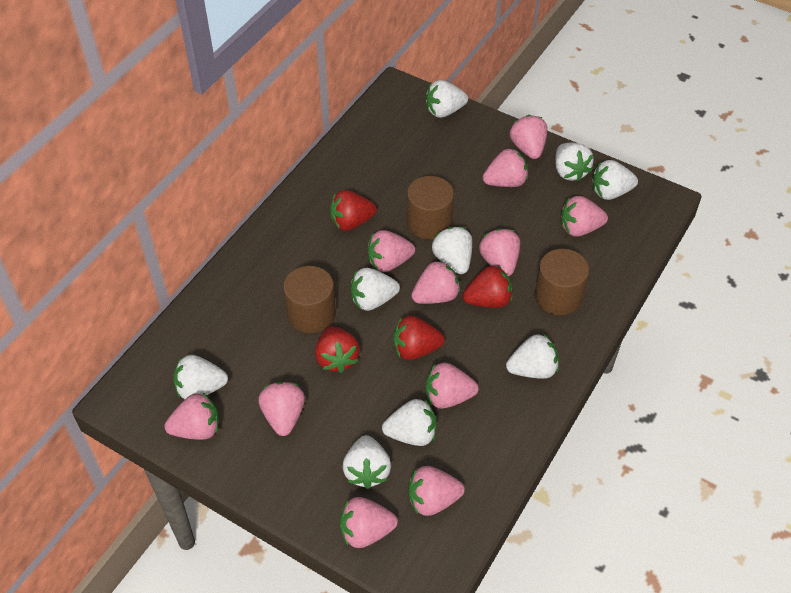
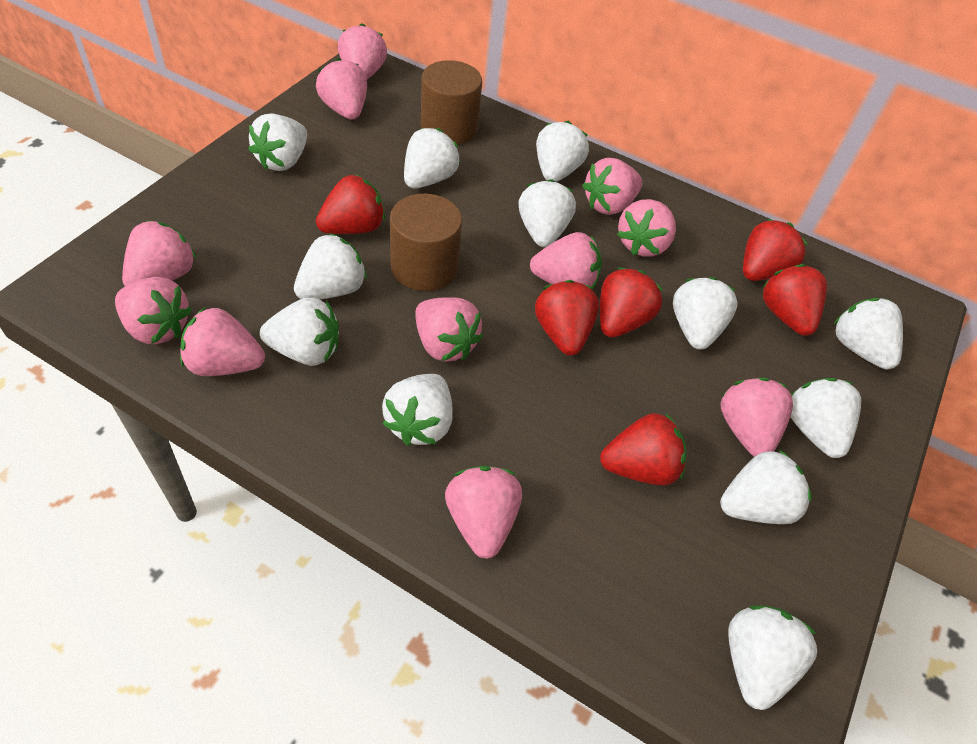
brown cylinder: [283,266,336,333] [407,176,454,239] [535,249,589,315] = 3 -> [390,194,462,291] [421,60,482,144] = 2
red strawberry: [315,326,360,373] [330,190,377,231] [393,316,445,360] [463,265,512,308] = 4 -> [316,174,385,234] [535,280,599,355] [600,267,663,338] [600,413,686,486] [743,219,807,281] [763,264,827,336] = 6
white strawberry: [173,355,228,399] [343,435,391,489] [350,268,400,311] [382,399,437,446] [426,80,468,118] [432,227,472,274] [506,334,559,379] [555,142,594,181] [592,160,638,200] = 9 -> [248,114,307,171] [260,297,339,366] [294,233,367,299] [382,374,452,446] [404,128,460,189] [518,179,576,247] [536,121,589,182] [673,277,738,350] [720,449,812,524] [728,605,817,710] [791,378,861,458] [833,298,903,369] = 12

